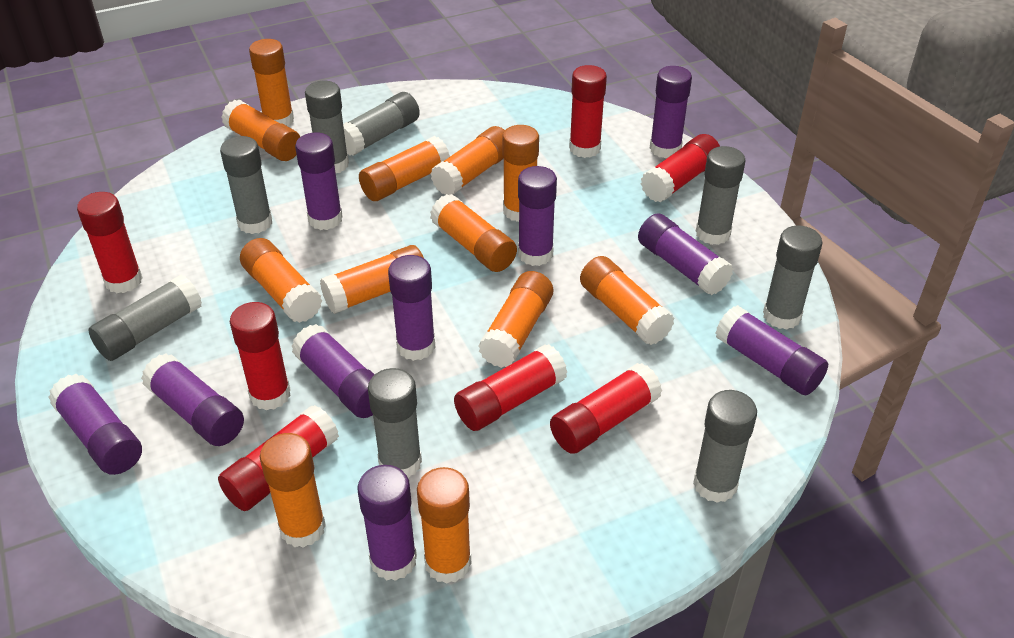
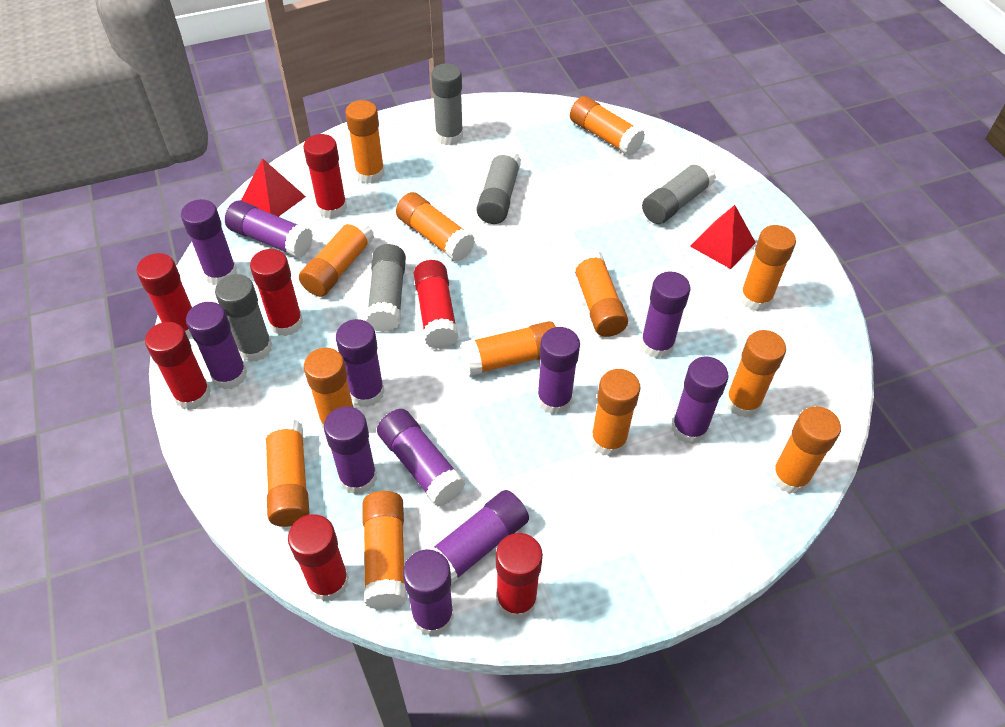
grey glue stick: [88,275,202,361] [220,136,272,234] [305,81,349,173] [343,92,420,156] [368,368,422,478] [693,390,757,503] [696,146,745,245] [763,226,822,330] = 8 -> [215,274,272,362] [366,244,406,332] [431,63,463,146] [476,148,521,224] [642,159,716,224] = 5
orange glue stick: [221,100,300,161] [240,238,322,323] [249,39,294,126] [260,433,326,548] [320,245,424,314] [359,136,450,201] [417,467,472,584] [430,126,505,195] [430,194,517,272] [478,271,553,368] [502,125,539,222] [580,256,674,345] = 12 -> [265,418,309,527] [299,217,374,297] [304,348,354,429] [345,100,385,184] [362,491,407,610] [396,192,475,261] [461,321,556,376] [570,96,645,156] [572,249,628,337] [591,369,641,457] [725,330,786,418] [739,225,796,311] [771,406,841,494] = 13
purple glue stick: [48,374,142,475] [141,353,244,446] [291,324,375,418] [295,133,343,230] [357,465,417,581] [388,255,436,361] [518,166,557,266] [638,213,733,295] [650,66,692,158] [716,305,828,395] = 10 -> [181,199,237,285] [186,302,247,390] [225,200,313,258] [324,406,377,495] [336,319,385,407] [377,409,465,506] [403,549,454,636] [429,490,529,584] [537,327,580,414] [640,271,690,359] [671,356,729,444] = 11
red pyramid: none = 0 -> [241,158,306,217] [690,205,756,269] = 2

